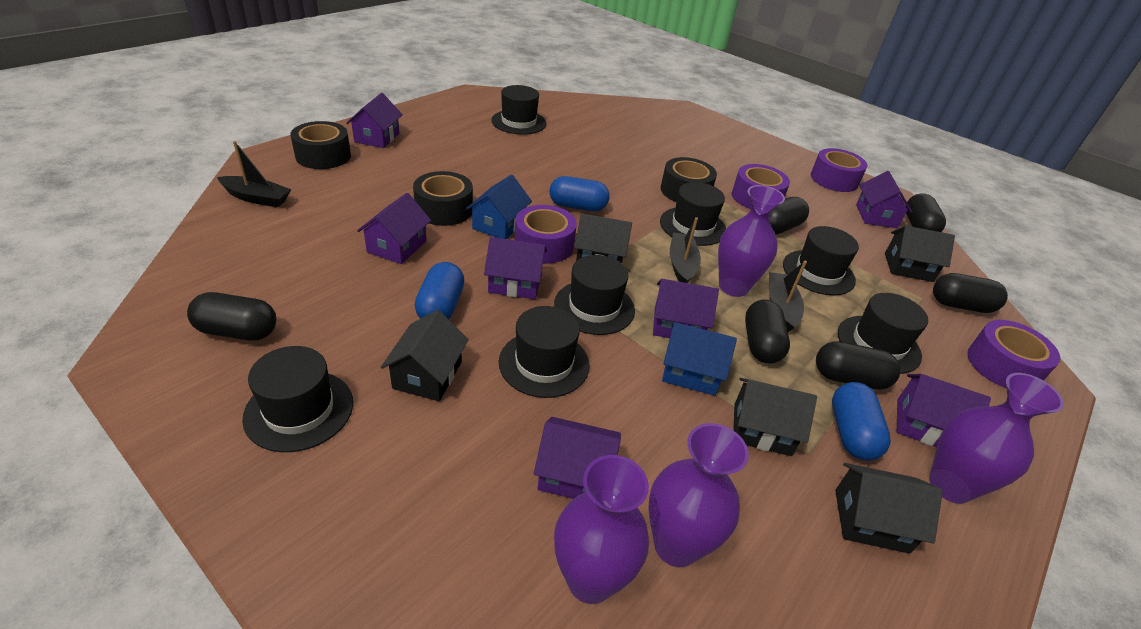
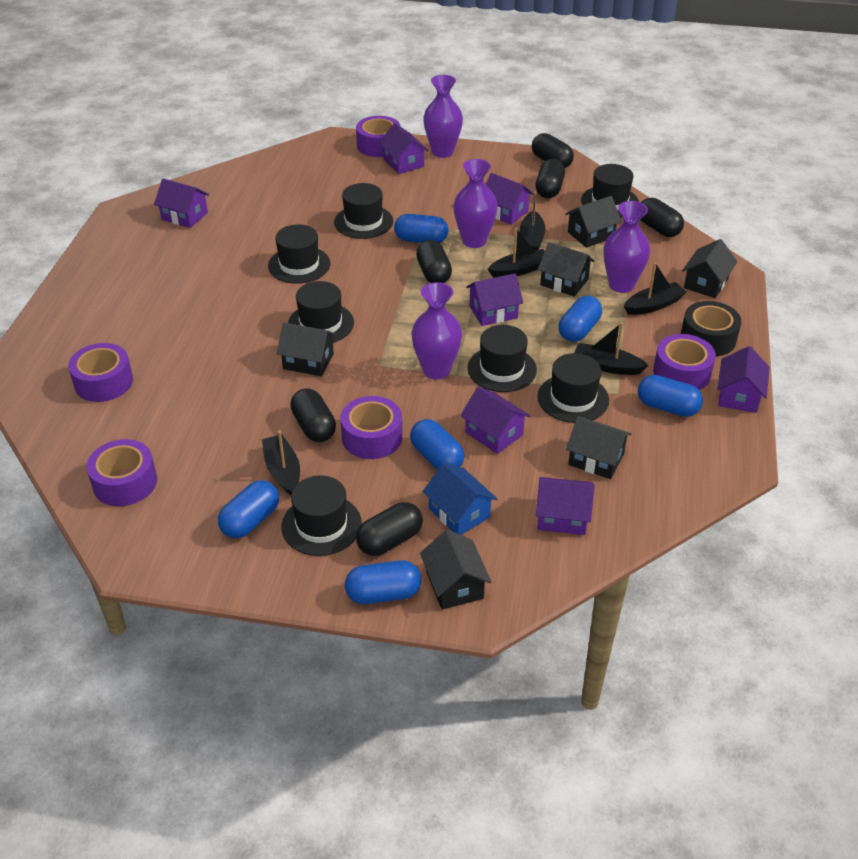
black boat: [217,141,291,208] [670,217,701,283] [769,261,807,332] = 3 -> [262,430,300,495] [487,227,545,278] [520,191,545,250] [574,322,649,375] [624,263,686,315] = 5
black house: [381,310,469,401] [575,213,632,263] [734,378,817,456] [835,463,943,554] [885,226,955,282] = 5 -> [277,323,336,376] [420,529,491,610] [538,242,594,297] [565,196,622,248] [566,416,632,479] [682,239,737,298] = 6
black tape: [290,121,351,169] [413,171,473,226] [661,157,717,202] = 3 -> [681,301,741,356] = 1
blue capsule: [415,262,464,319] [549,176,610,211] [832,382,891,461] = 3 -> [218,480,279,538] [345,560,421,604] [394,214,448,243] [410,419,464,470] [559,296,602,342] [638,375,703,417] = 6
blue house: [466,175,532,239] [662,322,737,396] = 2 -> [423,462,497,535] = 1
purple tape: [514,205,577,263] [732,164,790,209] [811,148,868,192] [967,320,1061,388] = 4 -> [68,343,133,402] [86,439,157,506] [340,396,403,459] [356,116,401,157] [653,334,716,390] = 5

